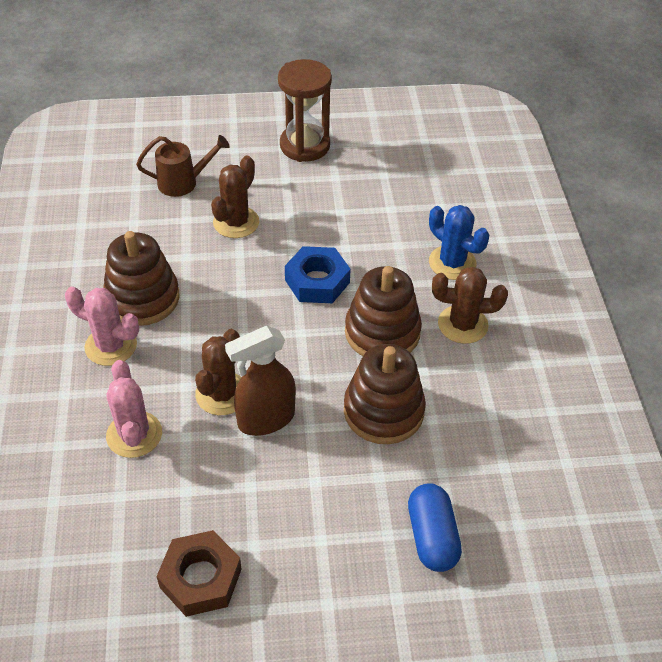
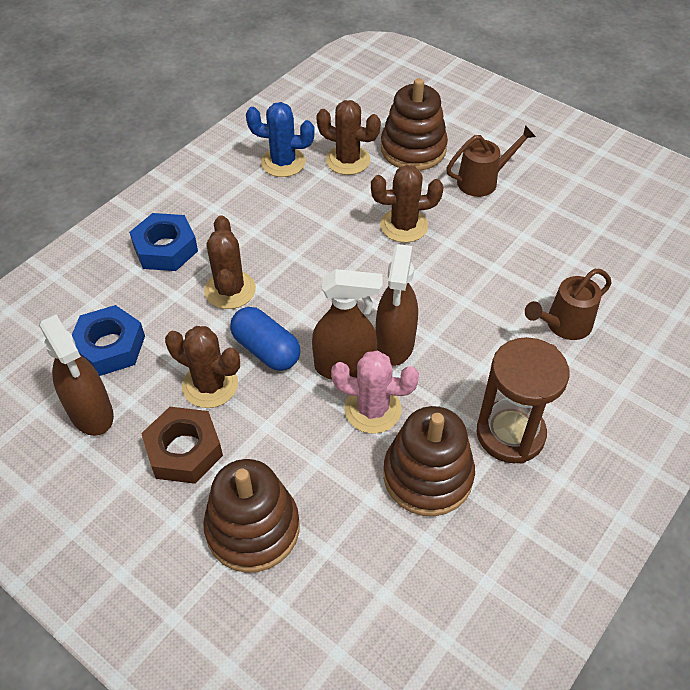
blue nut: [285,246,351,303] = 1 -> [72,305,145,376] [129,213,198,271] = 2
brown cactus: [195,329,241,415] [211,156,259,238] [432,267,508,344] = 3 -> [165,326,240,408] [204,215,256,309] [316,100,381,175] [371,165,444,243] = 4
brown spray bottle: [225,326,296,436] = 1 -> [39,314,114,436] [312,269,383,380] [376,244,418,366] = 3
brown watering can: [136,135,230,197] = 1 -> [446,125,536,197] [525,269,612,340] = 2
pink cactus: [65,287,139,366] [106,360,162,458] = 2 -> [331,351,419,434] = 1

